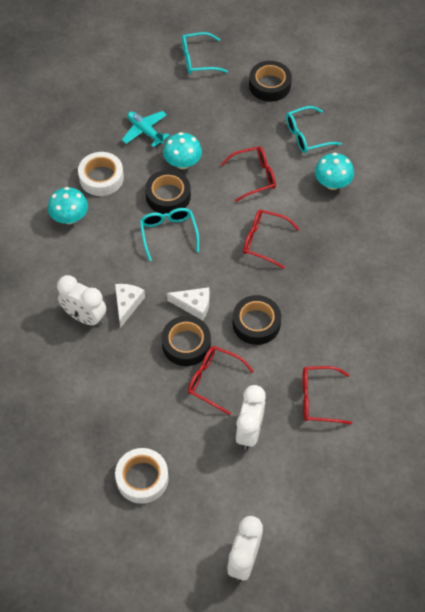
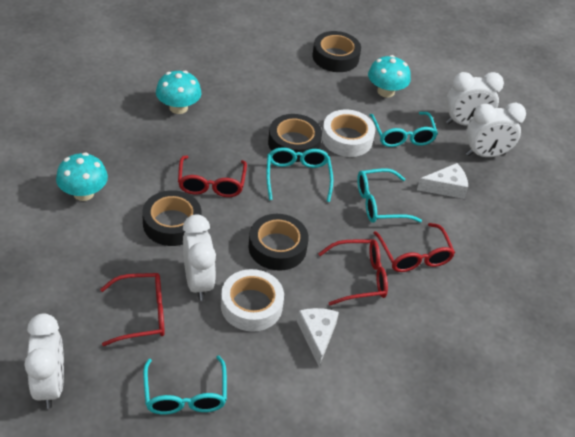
turquoise glasses: [140,208,199,261] [182,32,228,74] [286,106,342,153] = 3 -> [143,356,227,415] [266,147,333,202] [357,168,422,223] [369,112,438,147] = 4
turquoise plane: [122,111,170,147] = 1 -> none = 0
white clock: [57,275,106,326] [227,516,263,581] [236,385,266,450] = 3 -> [24,313,64,409] [183,214,216,301] [446,72,504,126] [466,103,526,157] = 4

